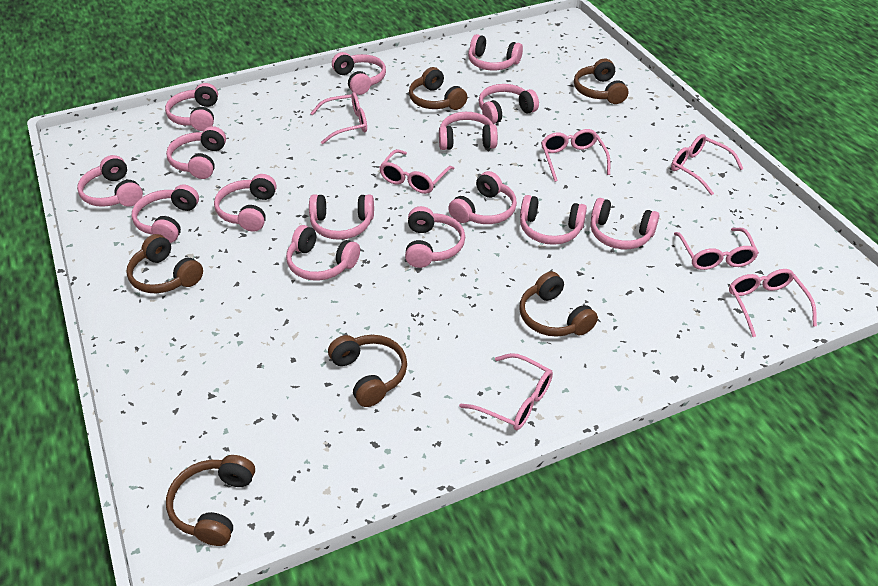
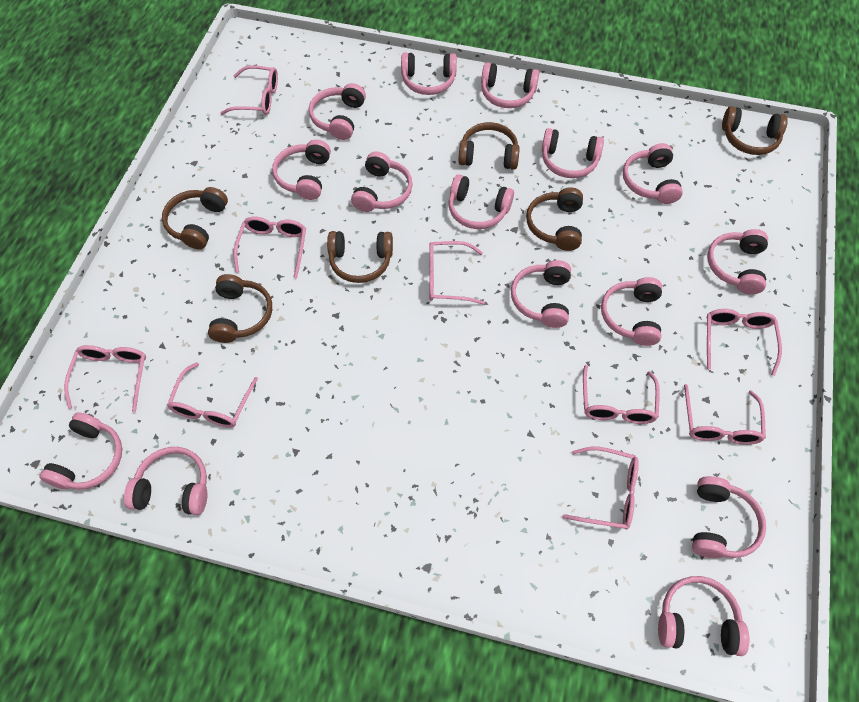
pink glasses: [310,92,367,144] [379,149,455,194] [459,353,553,430] [541,129,610,182] [671,134,743,195] [674,228,759,270] [729,269,817,337] = 7 -> [64,345,146,412] [167,362,258,428] [221,65,278,115] [234,217,306,278] [429,241,485,305] [562,446,639,529] [583,365,660,424] [684,384,766,445] [706,309,782,376] = 9

